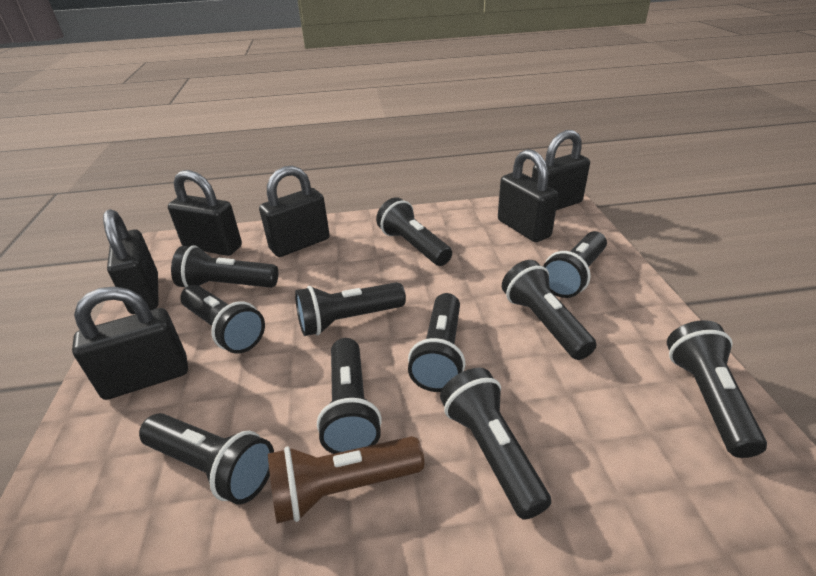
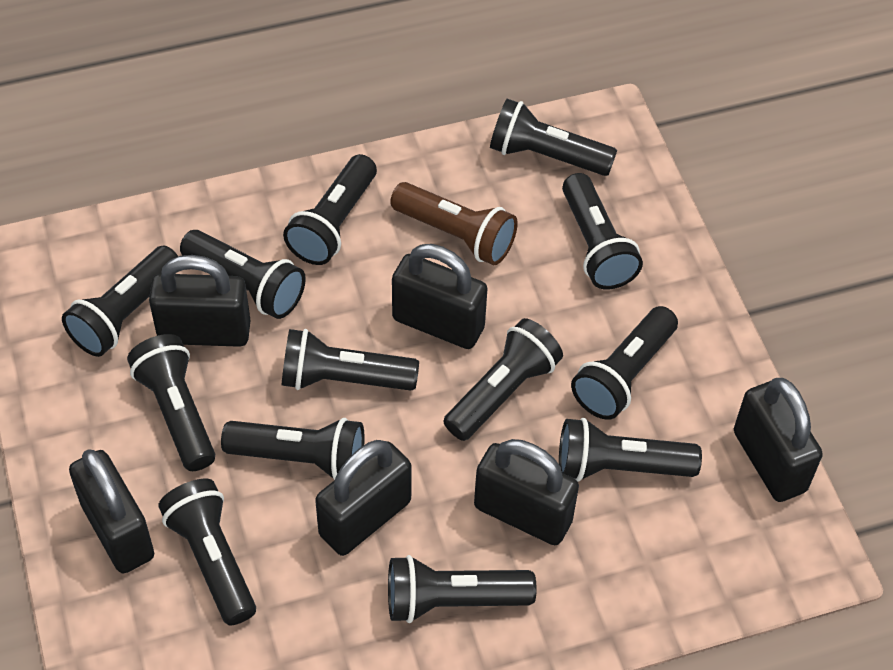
black flashlight: [139,413,274,504] [171,245,278,288] [180,285,265,354] [295,282,406,336] [317,338,382,454] [376,197,452,266] [408,293,466,392] [440,368,551,520] [502,260,596,360] [543,231,607,298] [667,320,767,458] = 11 -> [62,246,178,357] [127,334,215,471] [158,479,256,626] [180,230,306,319] [221,418,365,480] [282,329,419,391] [283,154,377,265] [388,555,536,623] [443,318,563,441] [490,99,617,176] [559,418,702,482] [562,173,643,289] [571,306,678,420] = 13

